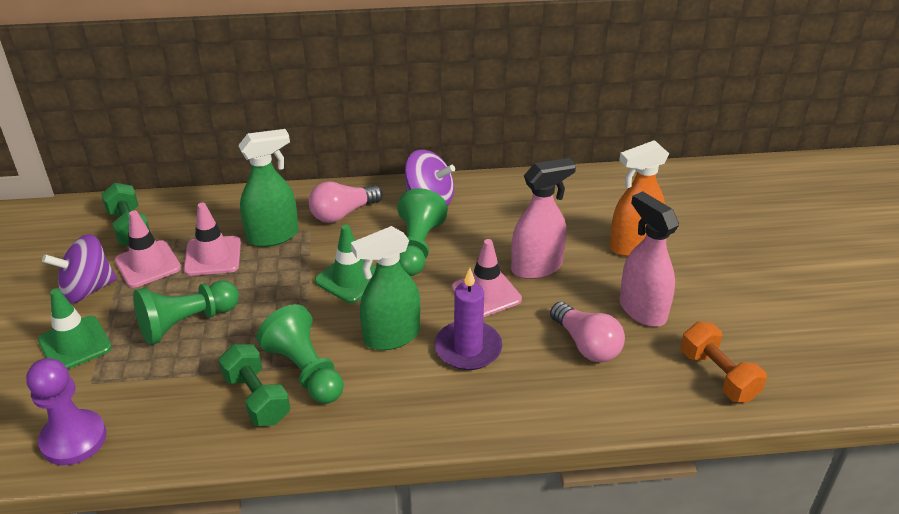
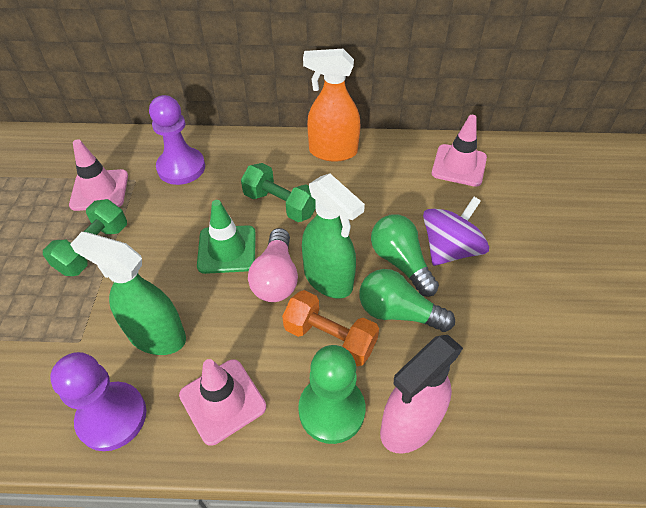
green light bulb: none = 0 -> [359,269,455,332] [371,214,439,297] = 2
green pawn: [133,280,239,345] [257,304,344,404] [397,188,448,276] = 3 -> [298,345,366,444] = 1
green traffic cone: [38,289,112,369] [314,225,376,303] = 2 -> [197,200,256,274] = 1
pink light bulb: [309,181,383,223] [550,302,625,362] = 2 -> [248,228,298,302] = 1
pink spray bottle: [511,158,576,279] [620,191,679,327] = 2 -> [380,335,463,454] = 1
purple candle: [435,268,502,370] = 1 -> none = 0
purple pawn: [26,358,106,465] = 1 -> [50,352,146,451] [149,95,205,185] = 2
purple spinning top: [42,234,117,304] [405,150,455,206] = 2 -> [423,197,489,266] = 1

